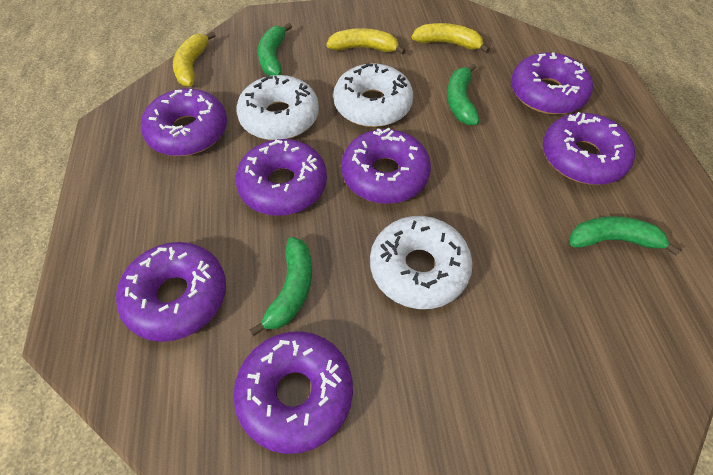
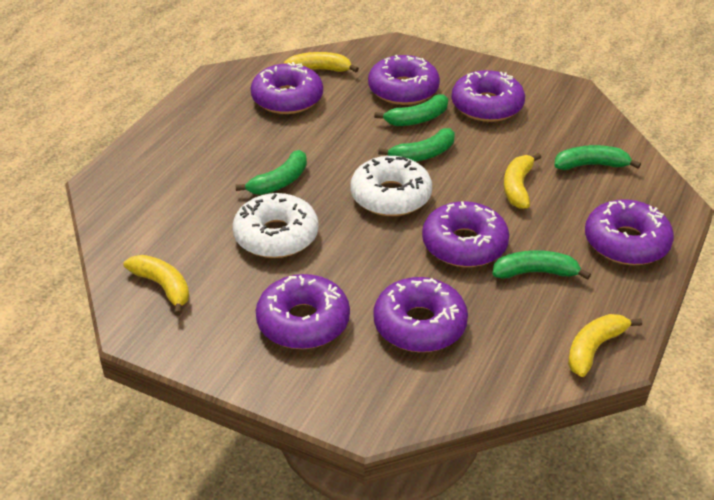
green banana: [250,237,312,336] [258,23,292,76] [447,63,480,125] [569,216,681,255] = 4 -> [236,150,307,195] [374,94,448,126] [378,128,455,162] [492,250,591,280] [555,145,641,170] = 5
white donut: [237,75,319,140] [333,63,413,127] [370,216,473,309] = 3 -> [233,193,319,258] [350,156,432,216] = 2
yellow banana: [173,31,216,87] [327,28,406,55] [412,23,490,53] = 3 -> [124,255,189,316] [284,52,359,72] [504,153,541,209] [568,314,642,377] = 4

